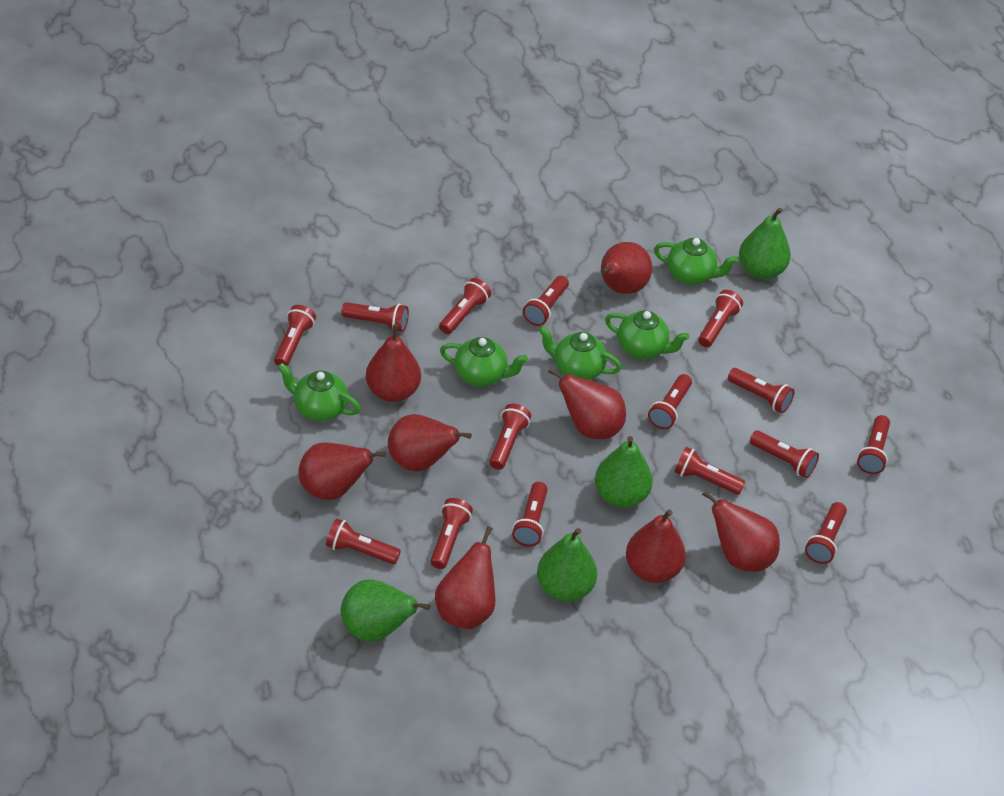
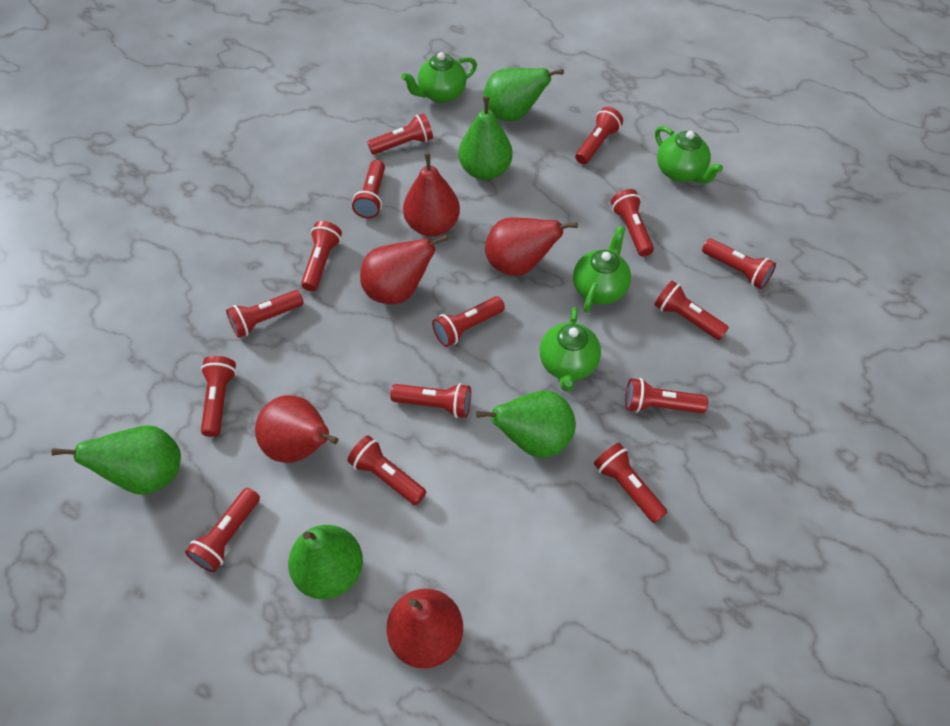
green pear: [341,579,431,642] [537,528,597,602] [595,436,653,508] [739,208,791,279] = 4 -> [52,425,181,495] [288,525,363,599] [458,97,513,180] [476,391,576,458] [483,68,564,121] = 5
green teapot: [278,363,361,421] [440,337,528,387] [539,326,622,380] [605,310,689,359] [654,238,738,285] = 5 -> [402,52,477,103] [540,307,601,392] [573,226,631,312] [655,126,723,183] = 4
red pear: [298,443,386,500] [366,324,421,402] [388,414,472,471] [435,526,495,629] [548,368,626,439] [601,242,652,294] [626,510,686,583] [702,490,780,572] = 8 -> [255,395,339,463] [360,234,448,304] [387,589,463,669] [403,153,460,236] [485,217,578,276] = 5

